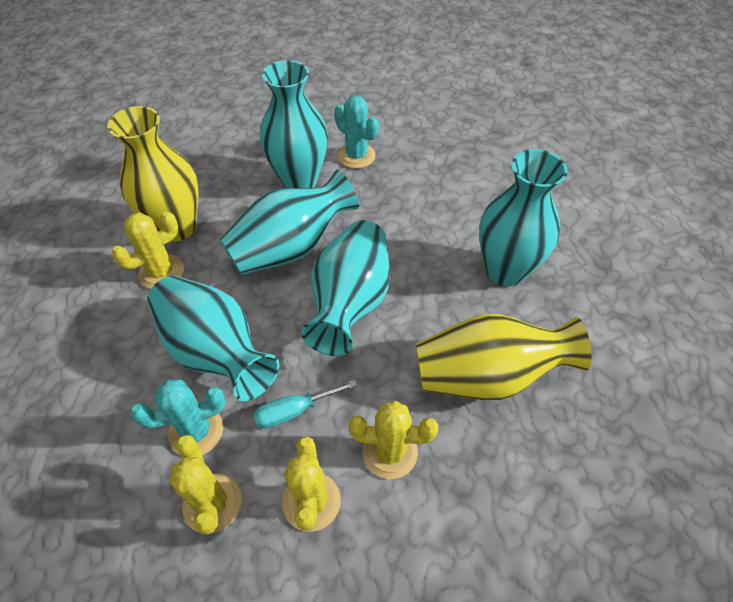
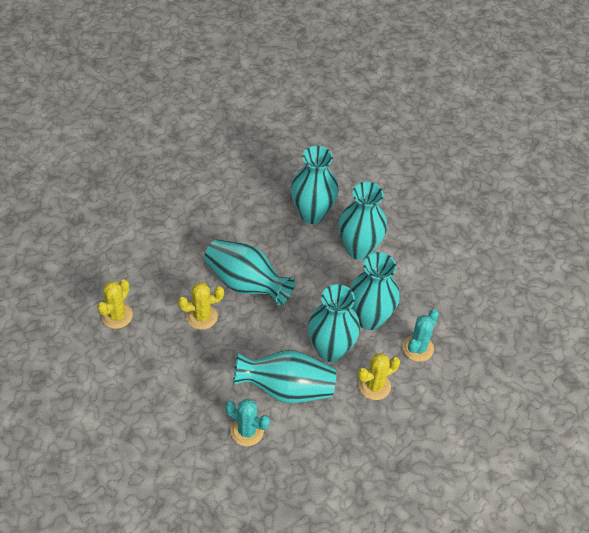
turquoise screwdriver: [253,380,357,429] = 1 -> none = 0
turquoise vase: [147,276,279,401] [219,170,359,275] [260,60,328,188] [301,220,390,356] [479,149,568,286] = 5 -> [204,239,295,306] [233,350,336,403] [291,146,339,224] [308,284,360,362] [339,182,387,260] [350,252,400,330] = 6
yellow cactus: [111,211,184,289] [169,435,242,535] [282,437,341,532] [348,400,438,479] = 4 -> [97,279,133,329] [178,282,224,330] [358,353,400,400] = 3
yellow vase: [107,106,199,242] [416,314,592,400] = 2 -> none = 0

